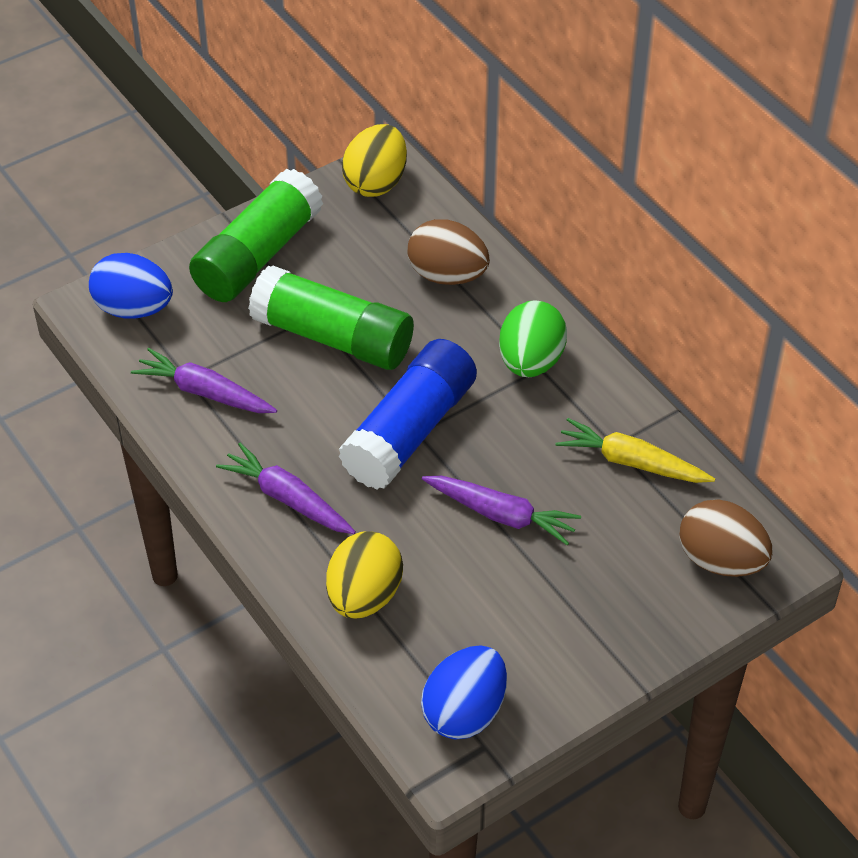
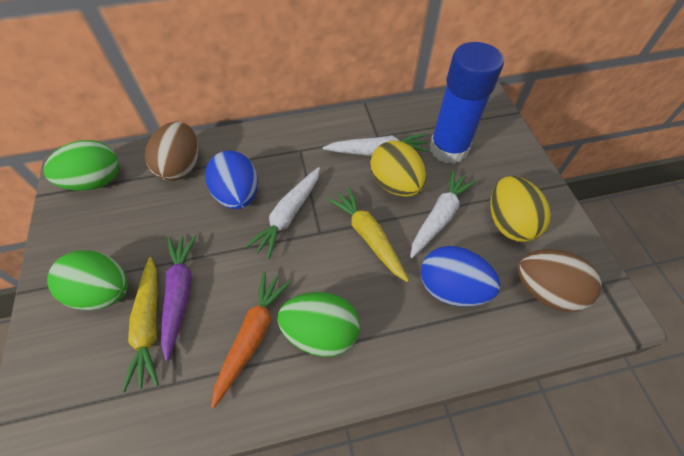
green egg: [499,300,567,377] = 1 -> [43,140,119,191] [47,250,128,310] [277,292,360,357] = 3
green glue stick: [189,169,323,302] [248,265,414,370] = 2 -> none = 0
orange carrot: none = 0 -> [211,272,291,409] = 1
purple carrot: [131,348,277,413] [216,443,356,534] [422,476,581,545] = 3 -> [161,235,197,361] = 1
white carrot: none = 0 -> [245,167,320,259] [323,134,430,156] [410,170,477,258] = 3
yellow carrot: [555,418,715,483] = 1 -> [122,257,159,392] [327,187,409,282] = 2

